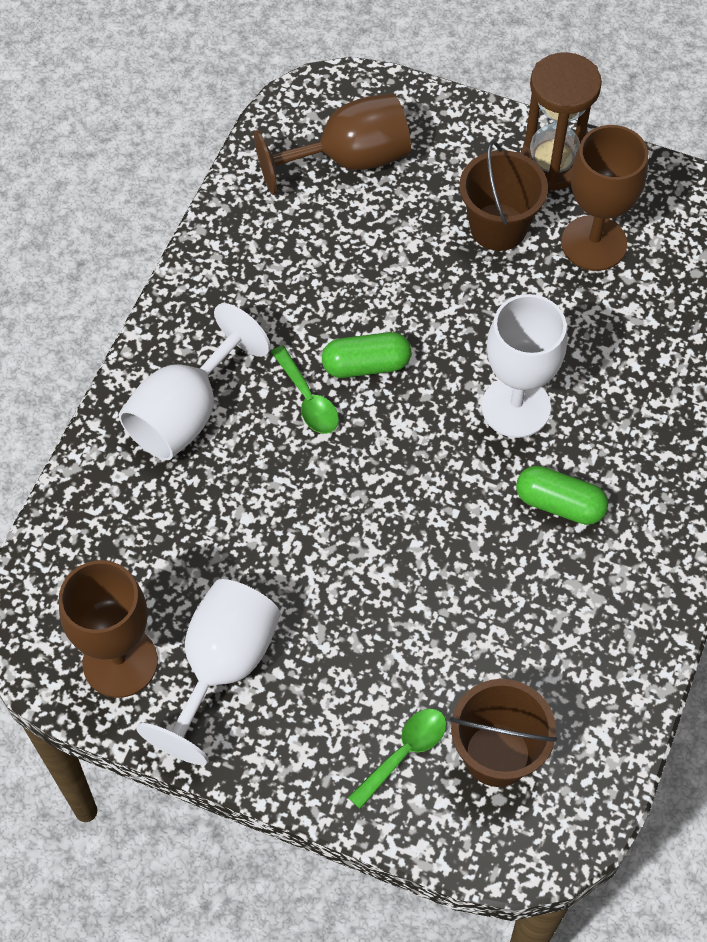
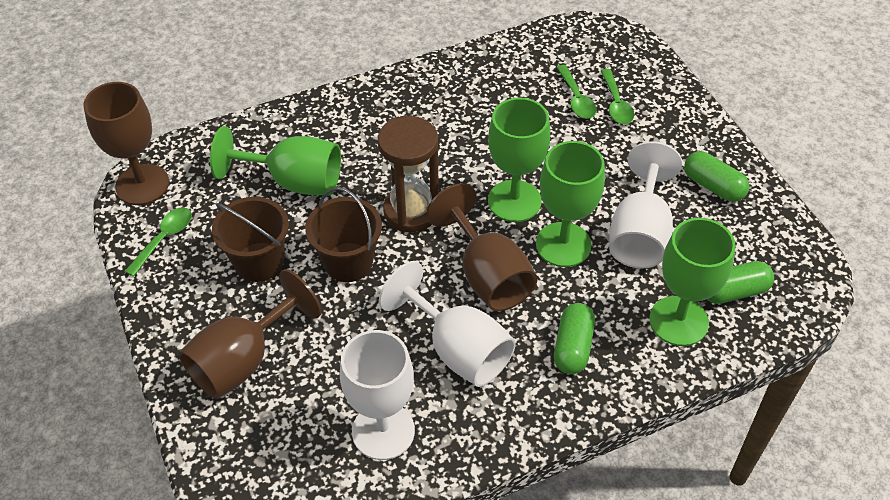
green capsule: [322,332,411,378] [516,466,608,525] = 2 -> [554,303,595,374] [684,151,749,202] [706,261,774,304] = 3
green goblet: none = 0 -> [210,126,341,195] [488,98,550,222] [536,141,605,267] [649,218,736,346] = 4
green spoon: [271,345,339,434] [348,708,447,809] = 2 -> [125,207,192,277] [556,65,596,119] [601,69,634,124] = 3

